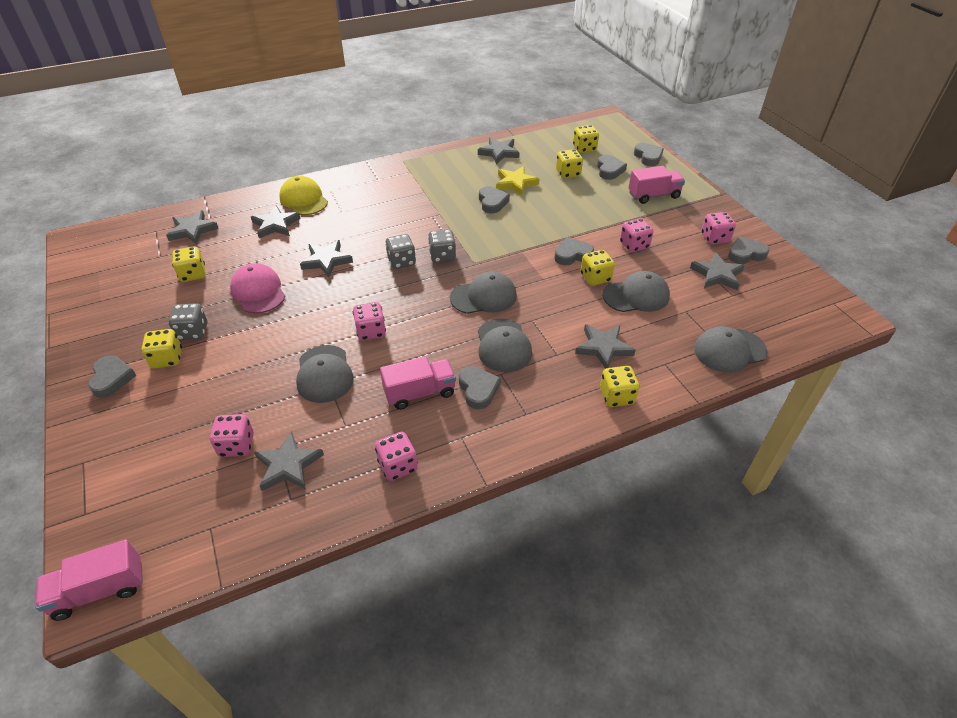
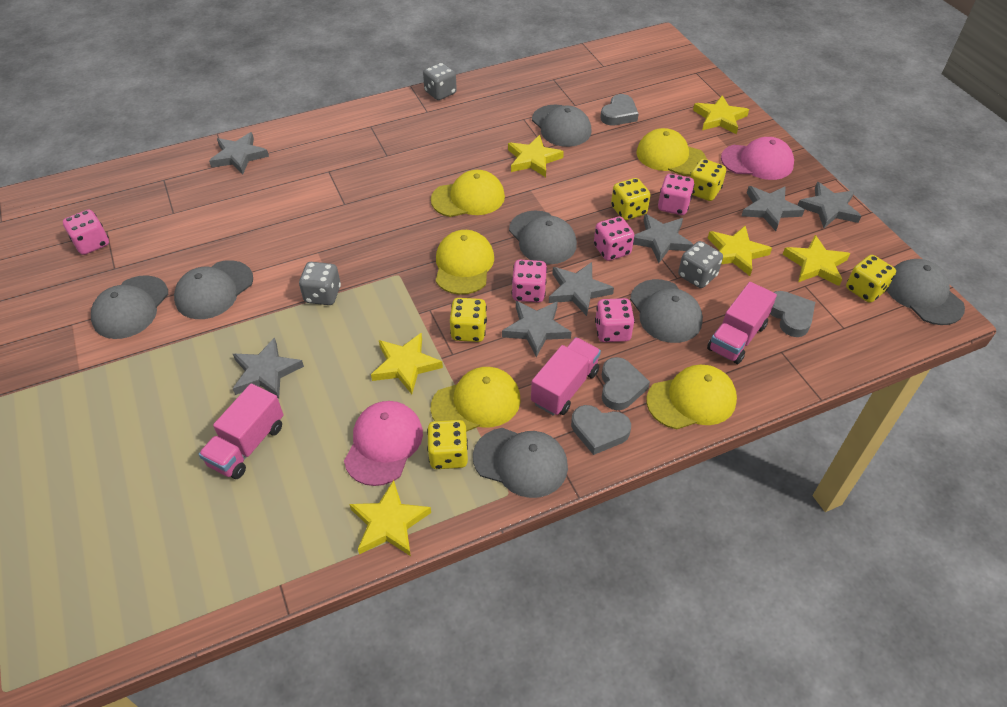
grey cap: [296,345,354,403] [450,271,517,314] [478,319,532,372] [602,271,670,312] [694,326,767,373] = 5 -> [91,275,168,339] [174,260,253,319] [473,428,568,498] [509,210,577,265] [532,105,592,147] [630,279,703,343] [887,259,965,325] = 7
grey heart: [88,355,136,398] [459,366,501,409] [479,186,510,214] [554,237,594,265] [597,155,627,180] [634,143,664,166] [728,236,769,264] = 7 -> [571,405,631,455] [600,94,639,125] [602,357,650,410] [770,291,815,337] = 4
pink cap: [230,263,285,313] = 1 -> [344,401,423,486] [721,137,794,180] = 2
yellow cap: [279,176,328,215] = 1 -> [431,170,505,217] [431,367,521,432] [436,230,494,295] [637,128,707,176] [647,364,737,429] = 5
yellow dice: [141,329,182,368] [172,246,205,282] [556,149,583,178] [573,125,599,153] [581,250,615,286] [600,366,639,407] = 6 -> [427,420,468,469] [450,298,487,342] [611,178,651,220] [690,159,726,201] [846,255,896,303] = 5
yellow star: [496,166,540,196] = 1 -> [349,480,431,556] [371,333,443,394] [508,135,564,177] [693,95,749,134] [708,226,772,276] [782,235,850,286] = 6

